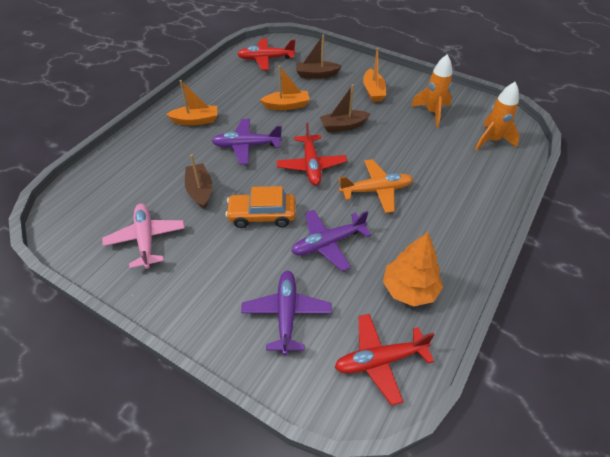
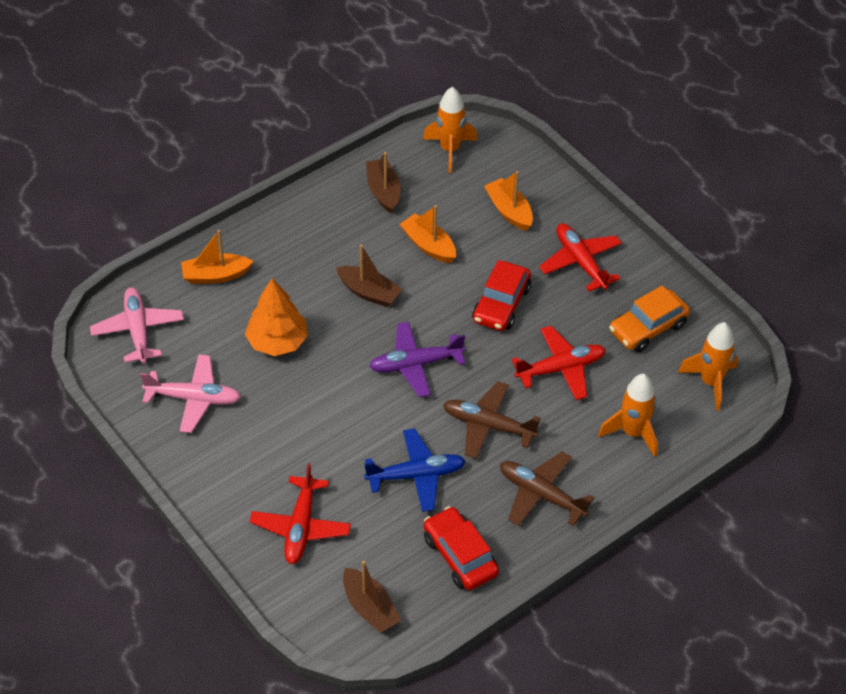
blue plane: none = 0 -> [364,428,465,512] = 1
brown plane: none = 0 -> [443,381,540,459] [500,452,595,526] = 2
orange plane: [339,159,413,213] = 1 -> none = 0
orange rocket: [411,54,452,127] [475,82,520,151] = 2 -> [423,87,478,173] [598,374,658,457] [678,322,738,411] = 3
pink plane: [102,204,185,269] = 1 -> [90,288,184,364] [140,354,241,433] = 2
purple plane: [212,119,282,164] [241,270,332,355] [291,210,371,271] = 3 -> [369,322,465,397] = 1
red car: none = 0 -> [424,506,499,590] [472,260,531,331] = 2

